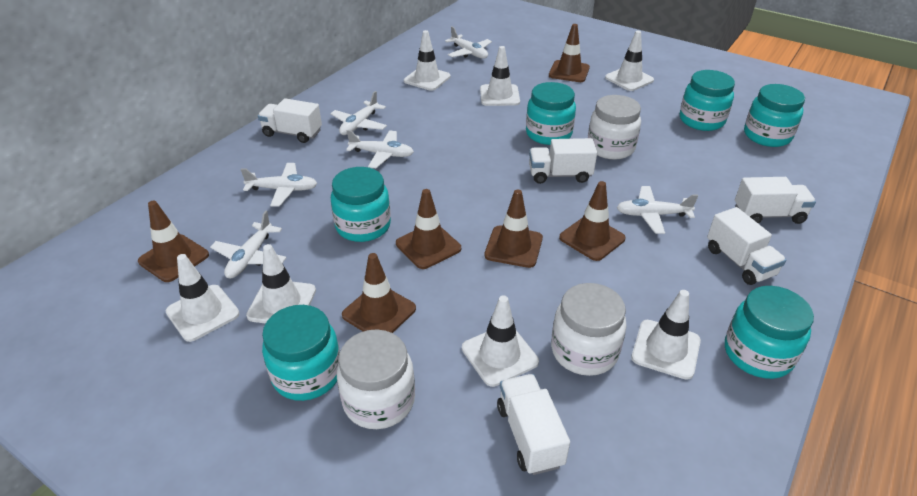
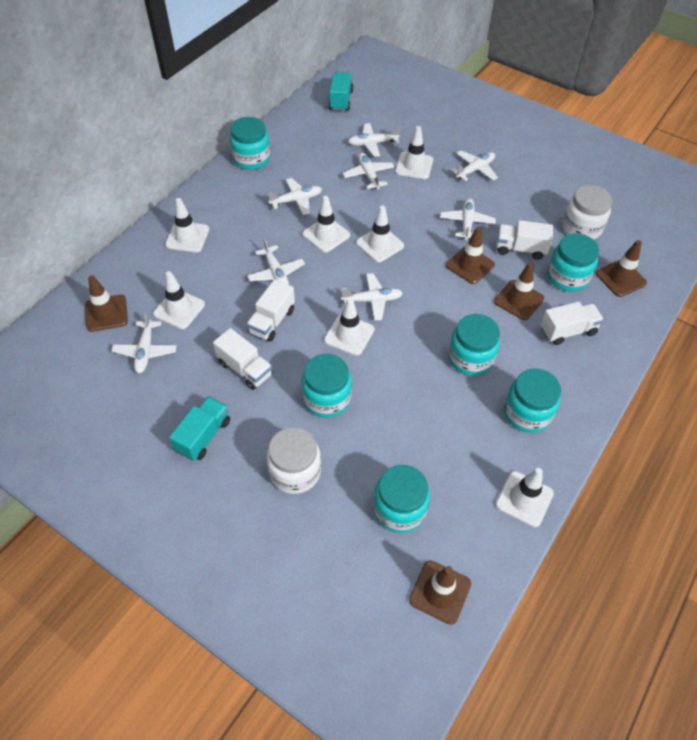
brown traffic cone: [138,201,209,282] [342,253,416,333] [396,189,461,269] [484,189,543,268] [549,24,590,82] [559,181,626,261] = 6 -> [85,275,128,332] [409,560,471,625] [446,227,495,284] [494,262,544,320] [596,240,647,297] = 5
turquoise truck: none = 0 -> [169,396,230,461] [329,72,353,111] = 2
white jar: [337,330,415,429] [551,283,627,376] [588,95,641,160] = 3 -> [266,427,321,494] [562,185,612,240] = 2
white plane: [210,211,287,278] [240,163,317,207] [330,91,387,135] [346,130,414,168] [445,26,492,59] [616,186,698,234] = 6 -> [111,311,177,373] [247,238,305,285] [268,178,322,215] [341,273,403,321] [343,153,394,189] [348,123,400,157] [440,198,496,240] [451,150,498,181] = 8
white truck: [258,98,322,143] [497,374,570,475] [529,138,597,184] [707,207,786,285] [735,177,816,224] = 5 -> [213,328,273,390] [246,279,295,342] [496,220,553,260] [540,302,604,345] = 4

